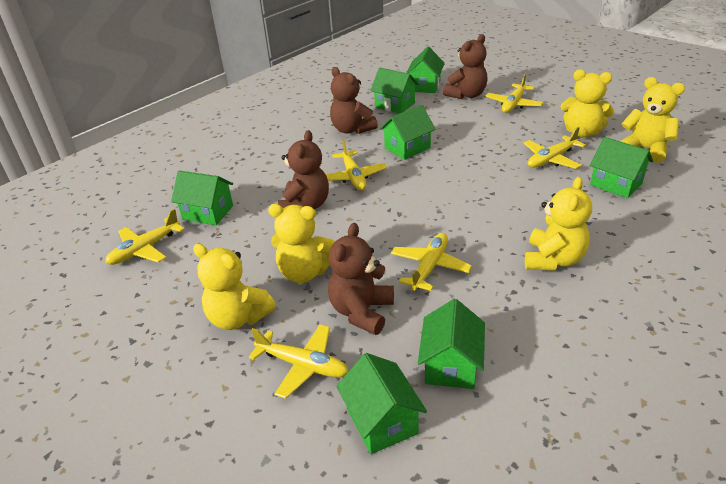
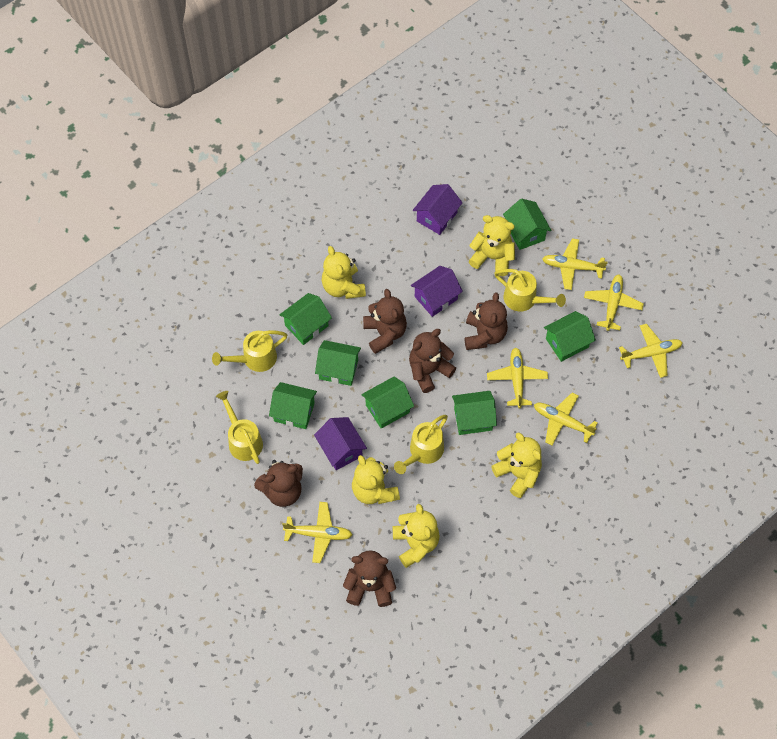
brown teddy bear: [278,130,329,209] [328,223,394,335] [330,67,378,134] [443,34,488,99] = 4 -> [254,460,303,507] [343,550,396,607] [363,289,407,354] [409,329,456,393] [465,292,508,350] = 5
purple house: none = 0 -> [314,417,367,470] [411,266,463,317] [413,184,463,235] = 3
yellow watering can: none = 0 -> [212,330,287,372] [216,391,263,464] [394,415,448,474] [494,269,566,312] = 4

